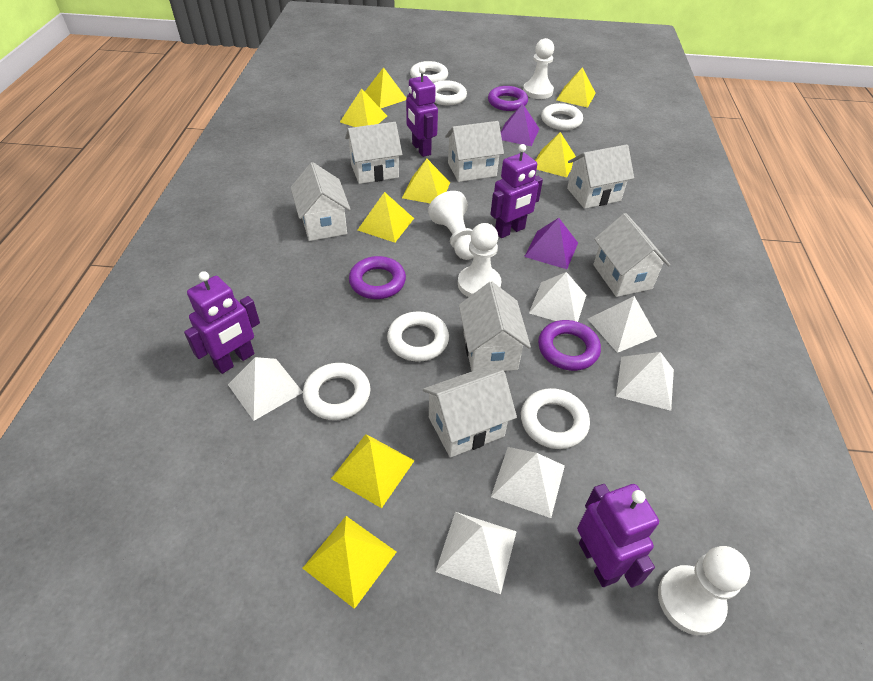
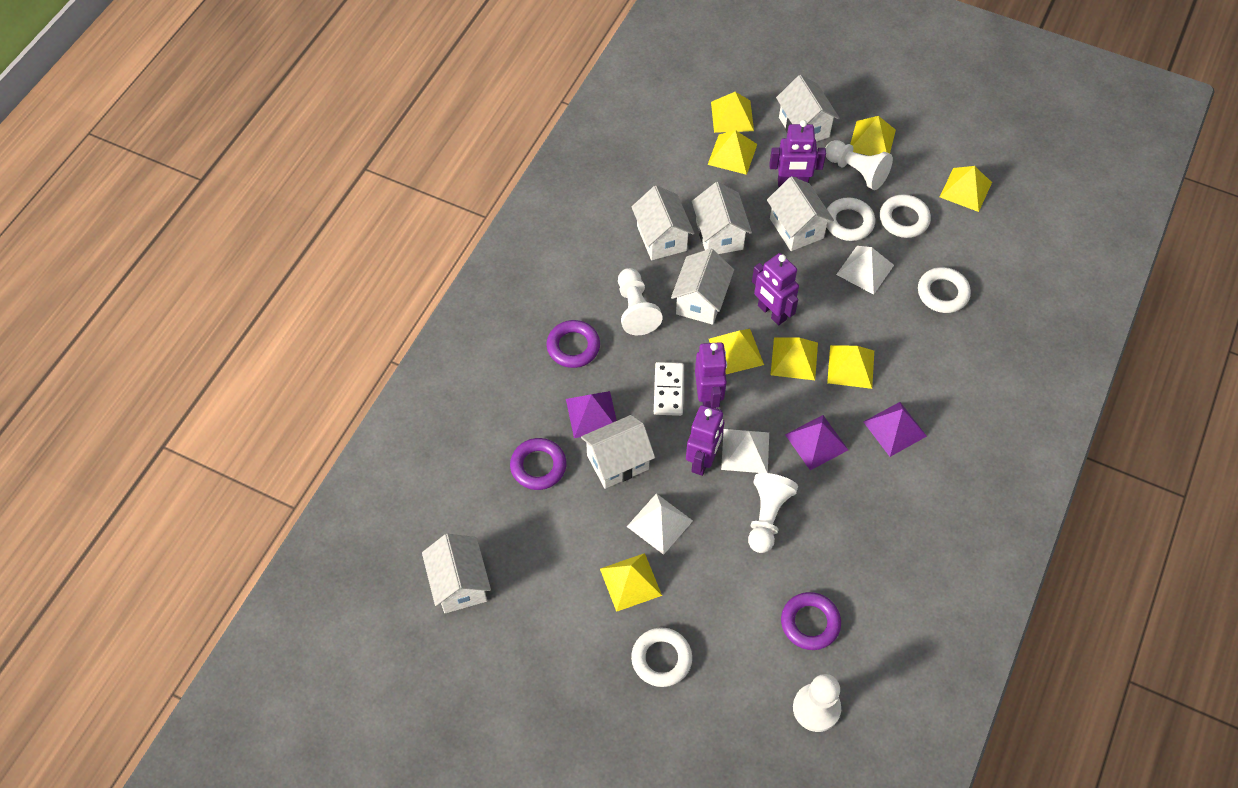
purple pyramid: [501,103,539,146] [524,218,578,269] = 2 -> [566,391,617,438] [785,415,848,470] [863,402,927,457] = 3
white domino: none = 0 -> [654,362,684,416] = 1
white pyramid: [228,357,303,421] [436,512,517,594] [491,447,565,518] [529,272,586,322] [588,296,657,353] [616,352,674,411] = 6 -> [627,493,693,555] [721,429,769,473] [836,246,894,295] = 3
white ring: [303,363,370,420] [387,311,449,362] [410,61,448,83] [434,80,467,105] [521,388,590,449] [541,103,583,130] = 6 -> [631,628,692,687] [827,197,875,241] [880,194,931,238] [918,267,971,313] = 4

